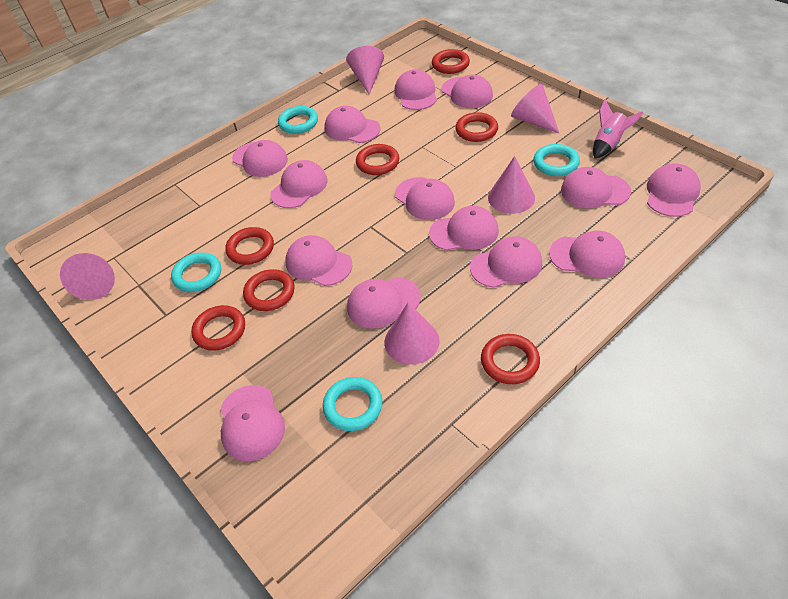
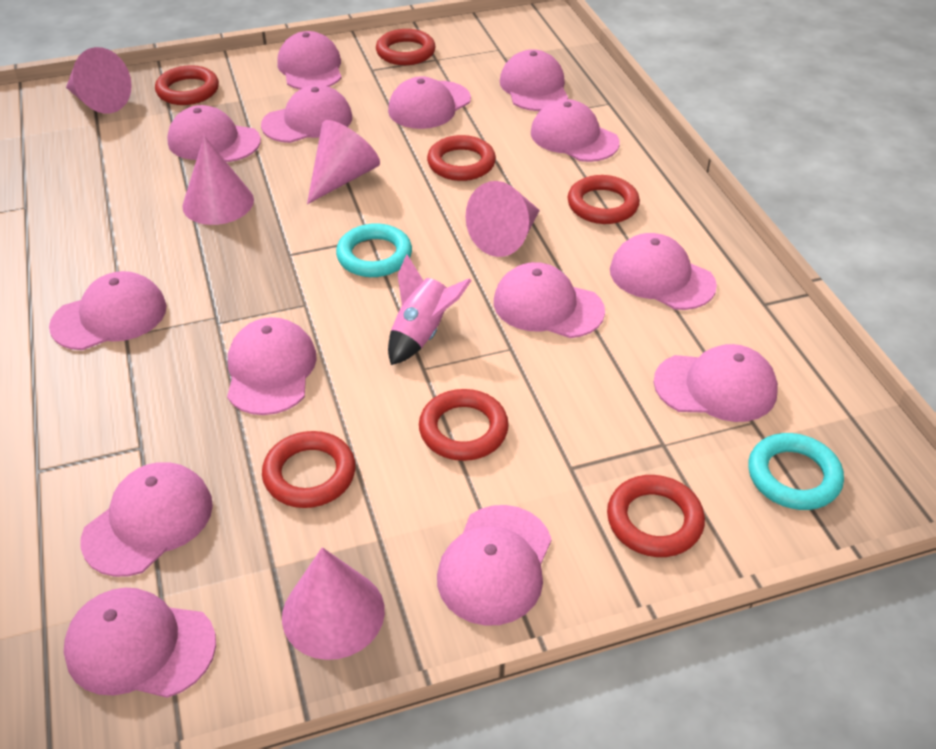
turquoise ring: [171,252,221,292] [278,106,318,134] [323,377,382,431] [533,144,580,176] = 4 -> [336,223,412,277] [748,433,844,510] = 2

